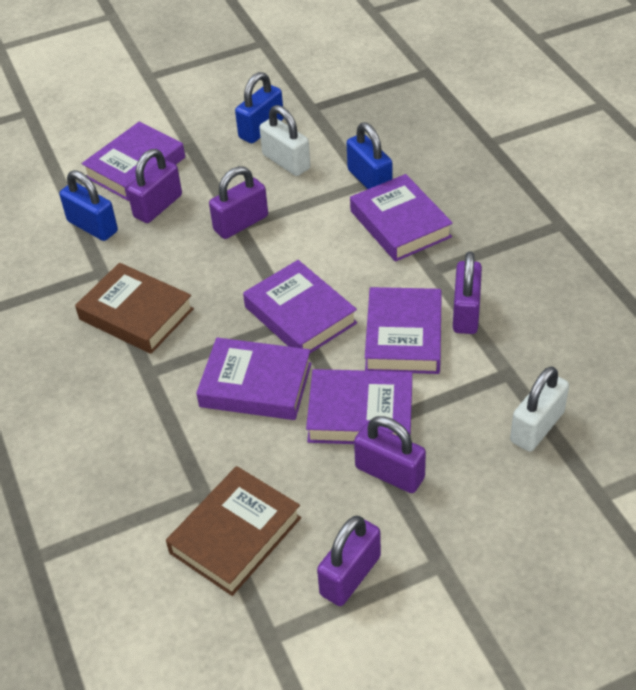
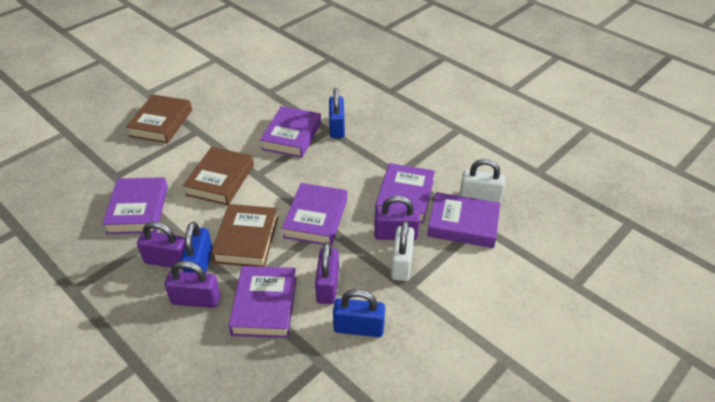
brown book: [75,263,194,354] [166,466,301,596] = 2 -> [126,94,192,143] [183,147,254,205] [211,204,278,267] = 3
purple padlock: [127,149,182,223] [209,166,268,239] [317,516,381,606] [354,416,426,493] [453,251,482,334] = 5 -> [137,222,185,269] [165,261,220,308] [315,242,339,304] [374,196,420,241] = 4

